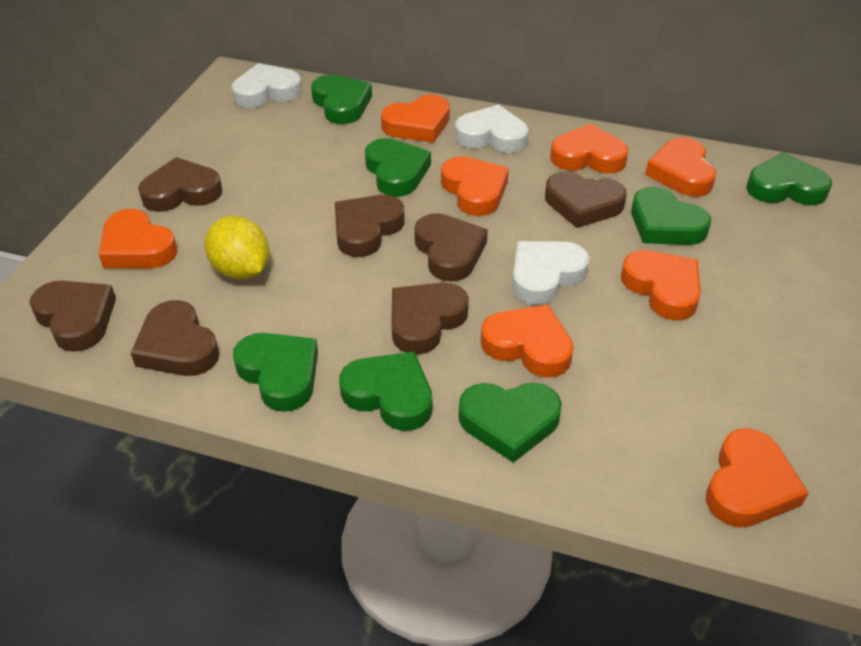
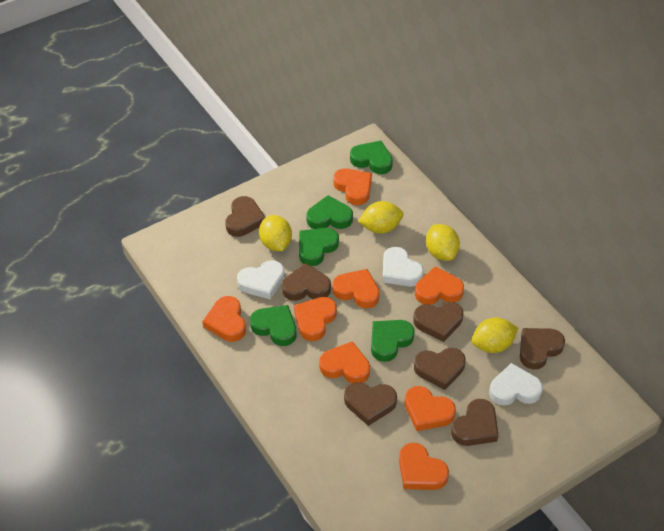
green heart: [233,333,318,412] [311,75,372,124] [339,352,432,431] [365,138,431,197] [458,383,562,463] [631,187,711,245] [746,152,832,205] = 7 -> [250,305,297,346] [299,228,339,266] [306,195,353,229] [350,141,393,174] [371,320,415,362] = 5
yellow lemon: [205,216,269,280] = 1 -> [259,215,292,251] [358,201,403,234] [426,224,460,261] [472,317,518,353] = 4

